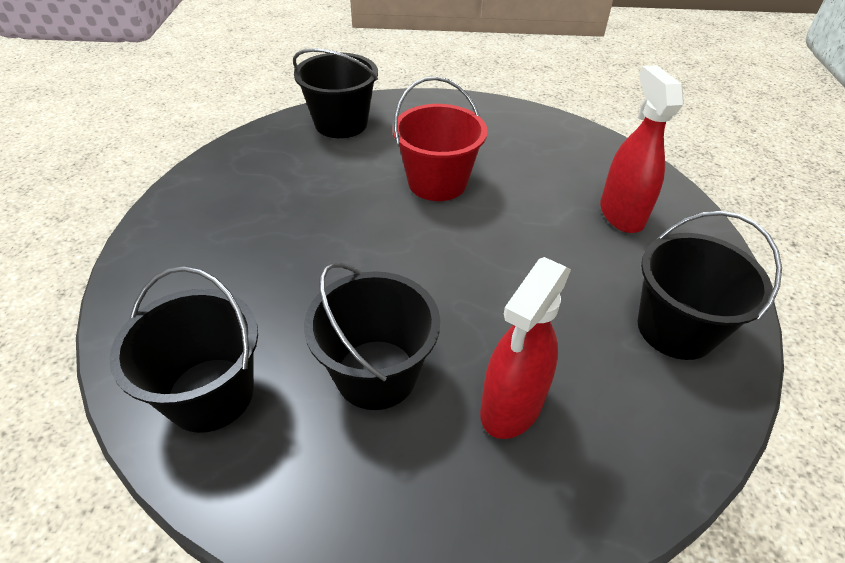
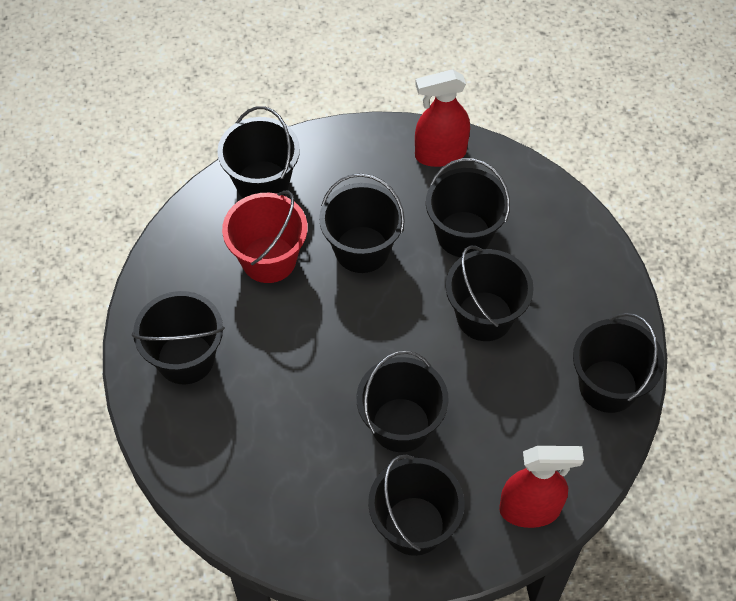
black bucket: [109,266,258,433] [293,48,378,138] [304,262,440,410] [637,211,782,360] = 4 -> [132,291,225,384] [217,106,300,198] [319,173,405,273] [357,350,449,452] [368,455,465,556] [426,158,510,257] [446,245,534,341] [573,313,664,413] = 8

